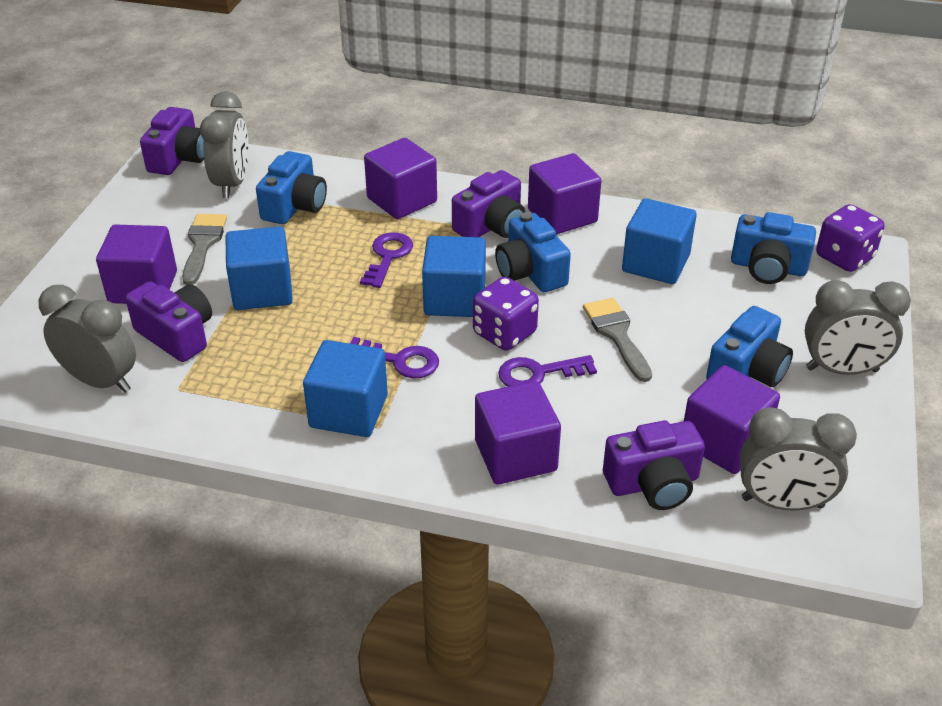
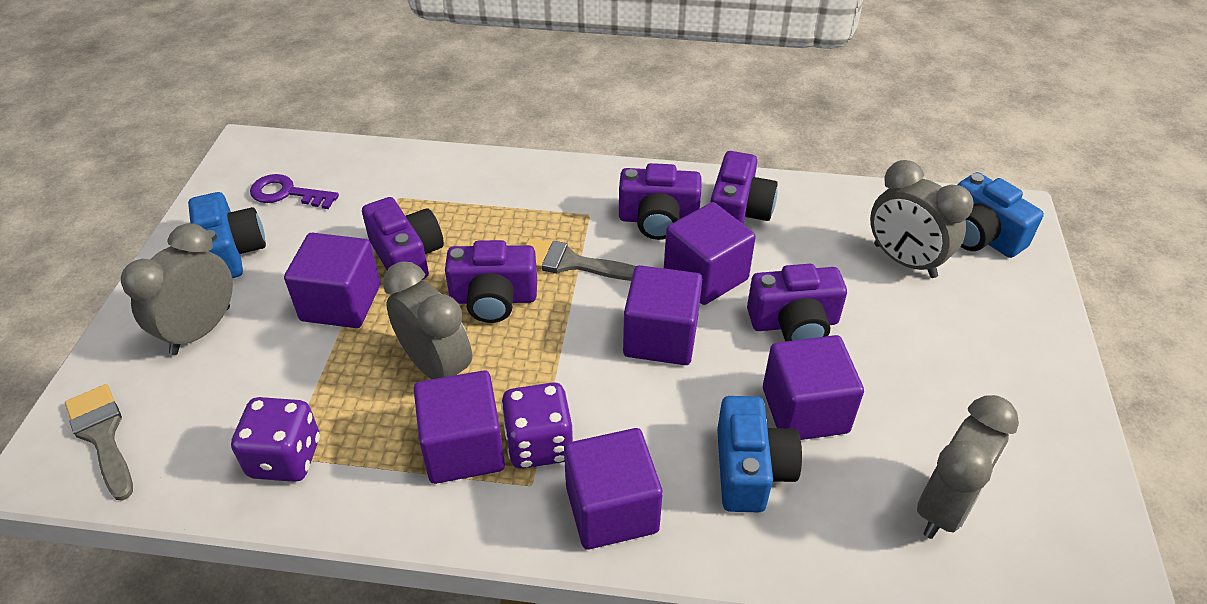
blue camera: [256,151,327,224] [495,212,571,292] [706,306,793,387] [731,212,816,284] = 4 -> [188,192,266,278] [717,396,802,512] [958,172,1044,258] = 3
blue cube: [225,226,293,310] [303,340,388,437] [422,236,486,317] [622,198,697,284] = 4 -> none = 0
purple camera: [125,281,212,362] [140,107,204,175] [452,170,526,238] [603,421,705,510] = 4 -> [362,197,444,280] [445,240,537,323] [619,163,701,240] [710,151,778,224] [747,264,847,342] = 5
purple cube: [96,224,177,304] [364,138,437,219] [475,381,561,485] [528,153,602,235] [684,365,780,474] = 5 -> [284,233,380,328] [414,370,505,484] [564,428,663,550] [623,265,702,365] [664,202,756,305] [763,335,864,440] = 6
purple key: [350,337,439,379] [360,232,413,288] [498,355,597,387] = 3 -> [250,174,339,209] = 1

